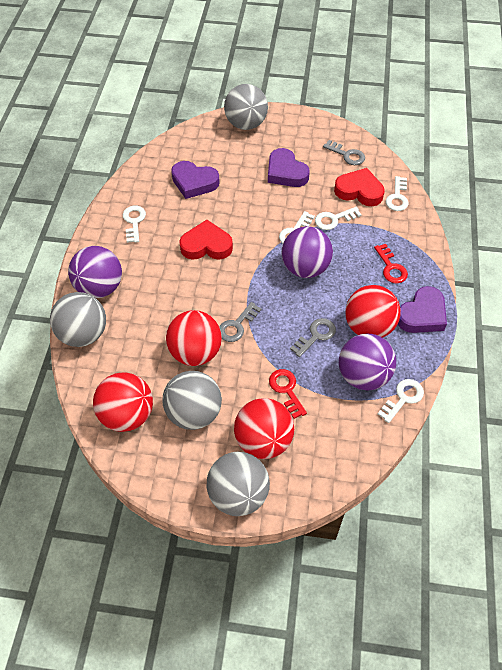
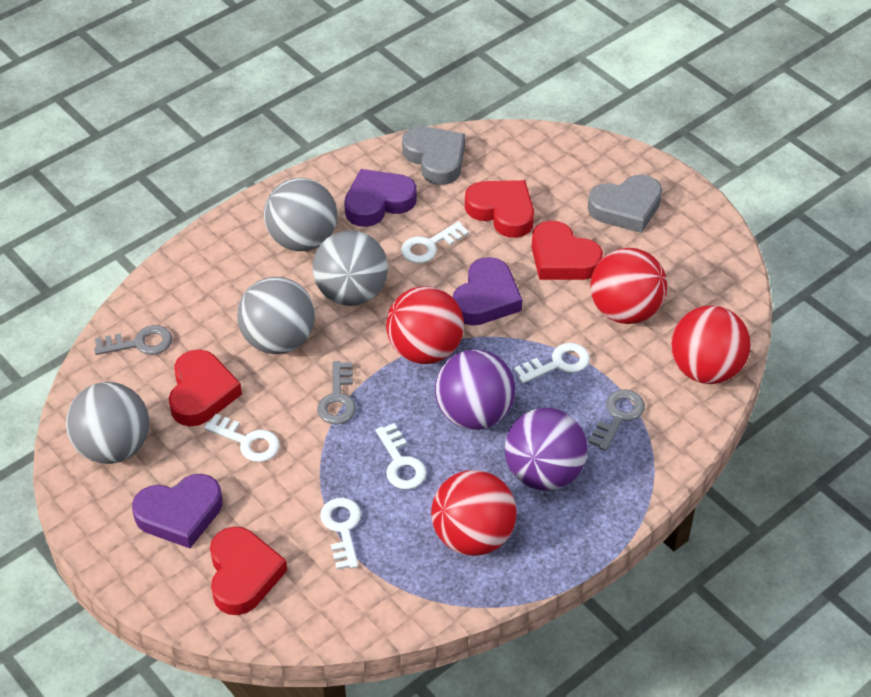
grey heart: none = 0 -> [402,126,465,185] [588,175,662,233] = 2
purple ball: [68,246,122,298] [282,226,333,278] [339,334,396,391] = 3 -> [435,349,515,430] [505,408,587,491] = 2
red heart: [179,220,233,260] [334,168,385,206] = 2 -> [169,349,242,427] [210,527,287,615] [465,180,534,238] [532,221,603,280] = 4
red key: [269,369,307,419] [374,244,408,283] = 2 -> none = 0

